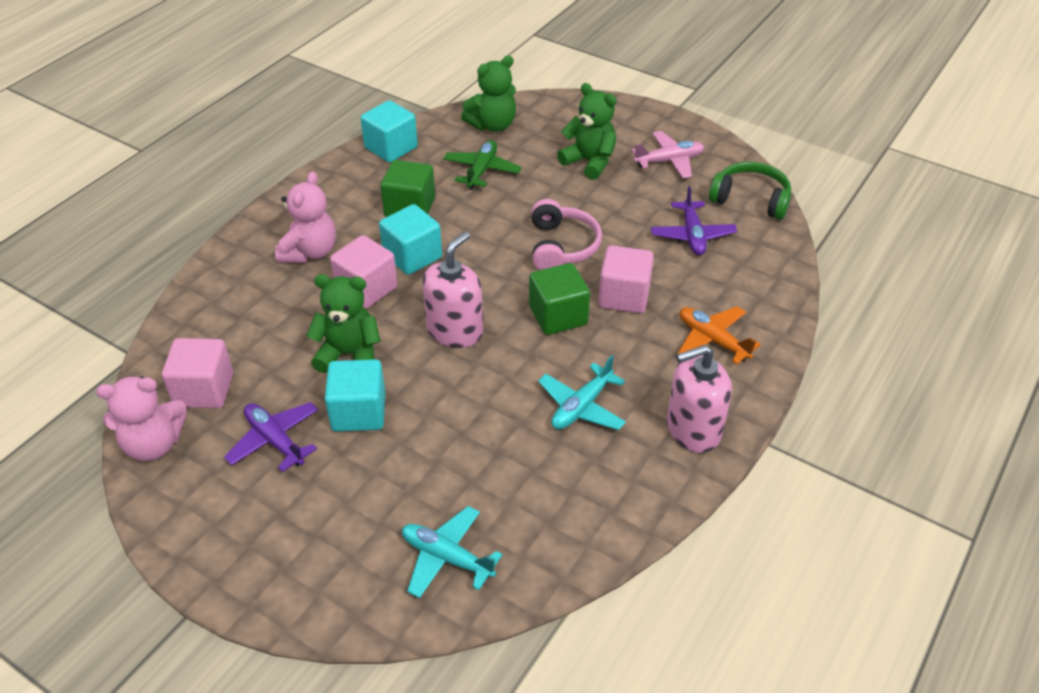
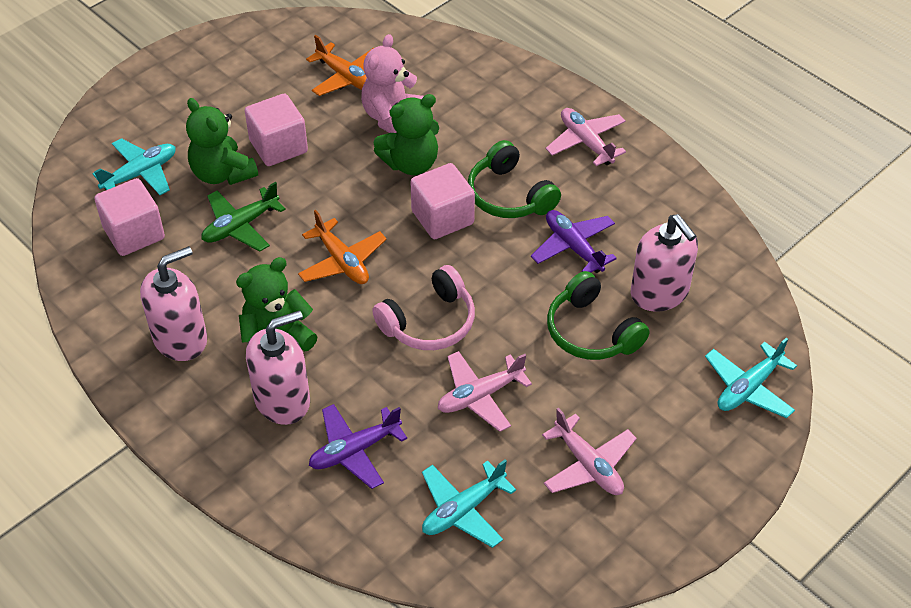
green cube: [381,160,435,217] [529,263,590,335] = 2 -> none = 0
green headphones: [709,162,791,220] = 1 -> [468,140,561,218] [547,271,649,360] = 2
orange plane: [678,306,761,365] = 1 -> [298,210,387,284] [306,35,373,96] = 2
pink plane: [632,131,704,178] = 1 -> [438,351,532,432] [542,408,637,495] [546,108,626,166] = 3
pink soap dispenser: [422,231,483,348] [667,345,732,453] = 2 -> [140,246,207,361] [246,310,310,425] [631,214,698,312] = 3
pink teddy bear: [96,376,187,461] [275,171,336,263] = 2 -> [361,34,424,133] = 1
turquoise cube: [325,359,386,431] [360,100,418,163] [379,204,442,275] = 3 -> none = 0
turquoise plane: [402,506,503,598] [538,355,626,430] = 2 -> [93,138,175,195] [422,460,516,548] [705,338,797,418] = 3

